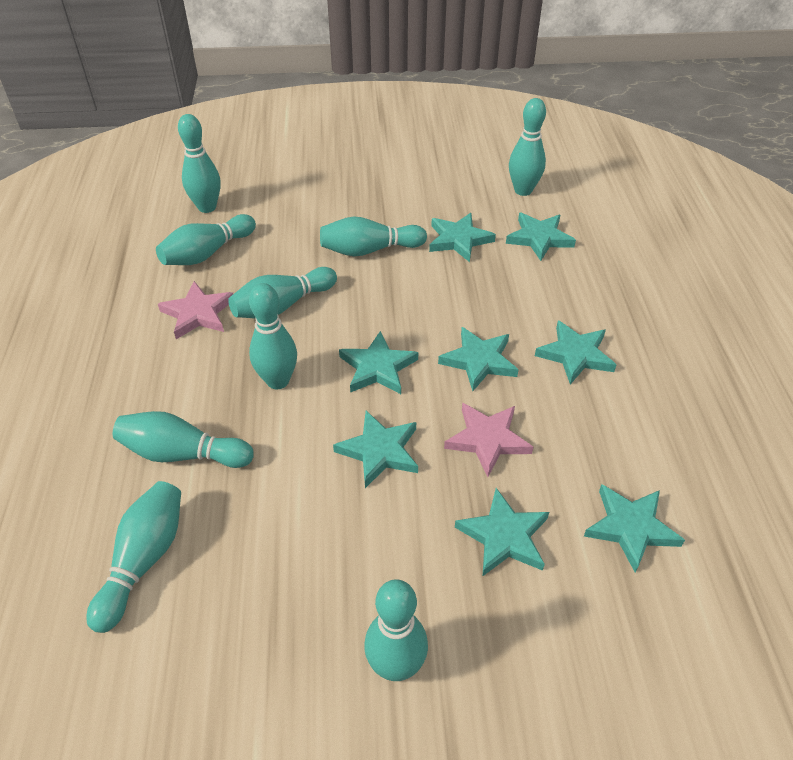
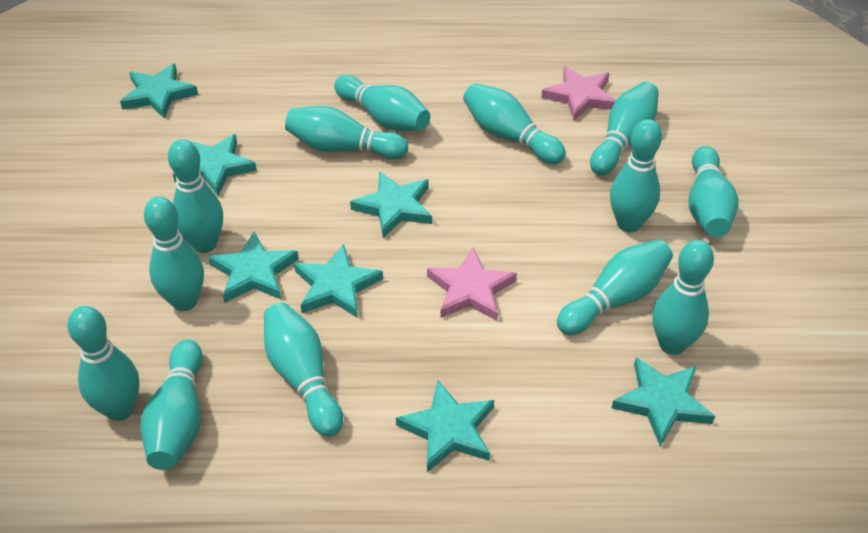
turquoise bowling pin: [86,481,181,633] [113,411,254,468] [156,214,256,265] [178,114,221,213] [228,267,337,318] [249,283,297,389] [320,216,427,256] [364,579,428,681] [509,98,546,196] = 9 -> [67,306,139,421] [140,340,203,470] [144,197,204,311] [168,139,223,253] [264,303,343,437] [285,106,408,160] [334,75,430,131] [463,83,566,164] [557,239,673,335] [590,82,659,175] [610,119,662,232] [652,240,714,355] [689,146,739,237] = 13
turquoise star: [333,411,418,488] [339,331,418,394] [429,213,496,262] [438,327,518,391] [455,488,549,577] [506,213,576,261] [535,320,616,384] [584,484,685,573] = 8 -> [120,63,198,119] [173,134,257,196] [208,232,299,303] [294,244,383,318] [350,171,432,238] [396,380,494,472] [612,357,715,446] = 7

